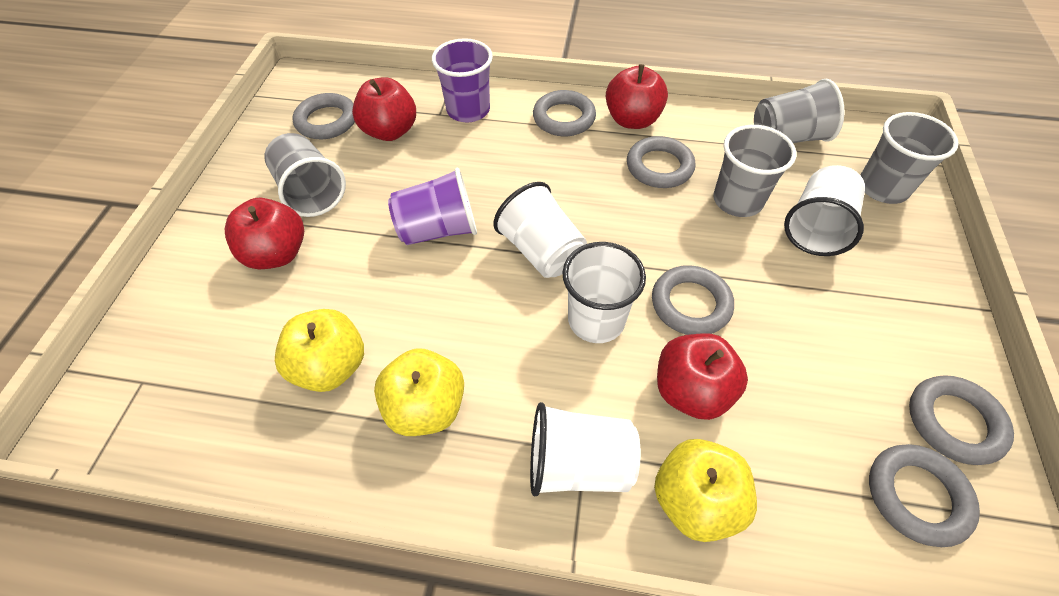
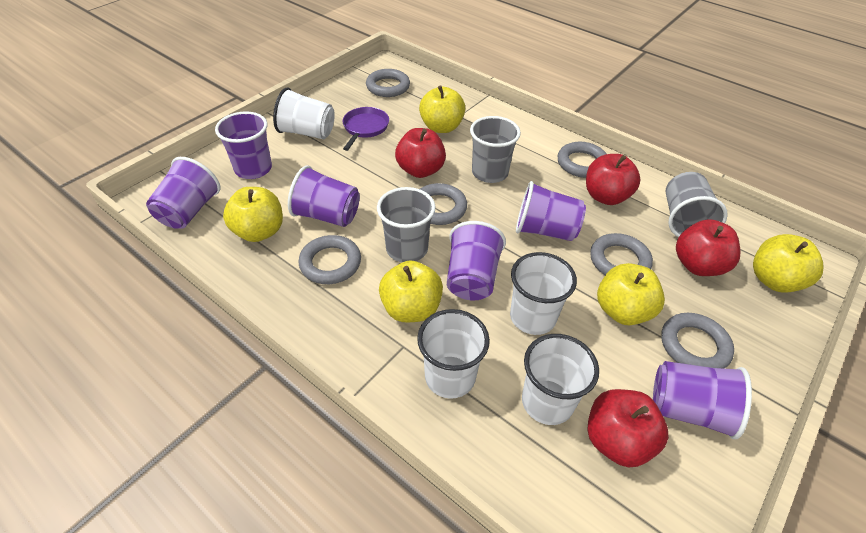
grey cup: [264,133,346,217] [713,125,796,217] [754,79,844,143] [861,112,959,204] = 4 -> [377,187,436,262] [470,116,521,183] [666,172,728,237] = 3
purple cup: [388,168,477,245] [432,38,493,123] = 2 -> [146,157,221,229] [215,111,272,179] [288,166,360,227] [447,221,506,301] [516,181,586,241] [653,361,752,439] = 6
purple pan: none = 0 -> [343,107,389,151] = 1
yellow apple: [275,309,364,392] [374,348,464,436] [654,439,757,542] = 3 -> [223,187,283,242] [379,260,443,322] [419,86,465,133] [597,263,665,325] [753,234,824,293] = 5

